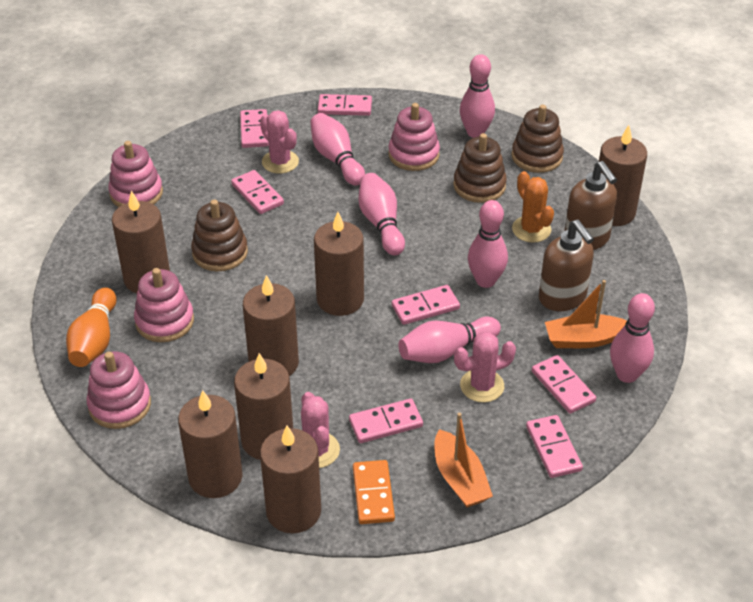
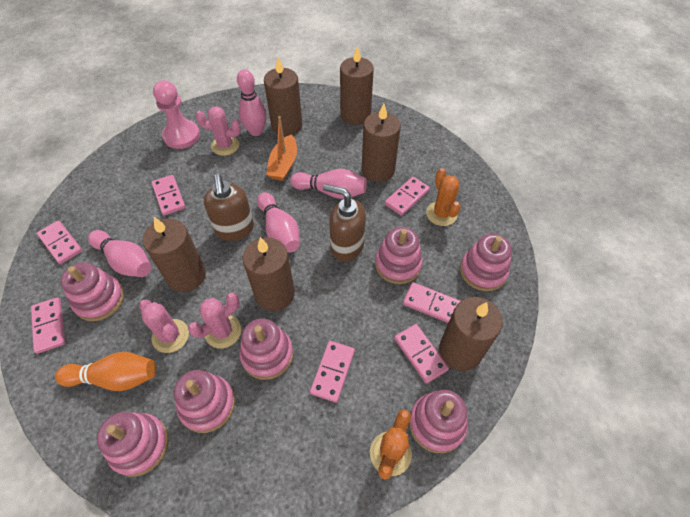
brown candle: [112,190,170,293] [178,390,243,498] [234,353,293,460] [243,275,299,376] [260,425,321,533] [314,212,364,316] [599,125,647,226] = 7 -> [142,217,206,292] [242,237,295,311] [264,58,302,136] [340,46,374,125] [362,103,401,182] [439,297,503,371] = 6
brown stacking toy: [191,199,248,271] [453,133,507,203] [511,105,564,173] = 3 -> none = 0
orange boat: [435,413,493,507] [545,280,627,348] = 2 -> [266,116,297,181] = 1
orange cactus: [512,171,554,243] = 1 -> [370,409,412,480] [426,168,461,226] = 2
orange domino: [353,460,395,524] = 1 -> none = 0
pink bowling pin: [310,113,365,186] [358,173,405,255] [398,316,501,363] [460,54,495,138] [468,200,508,288] [610,293,655,383] = 6 -> [88,230,151,277] [237,69,267,136] [257,192,300,252] [290,169,367,199] = 4
pink pawn: none = 0 -> [153,80,200,149] = 1
pink stacking toy: [87,351,151,429] [108,141,163,207] [134,268,194,342] [388,103,440,171] = 4 -> [61,262,124,321] [97,412,169,477] [174,370,235,433] [239,319,293,380] [375,227,423,284] [409,390,468,453] [460,234,512,291] = 7

